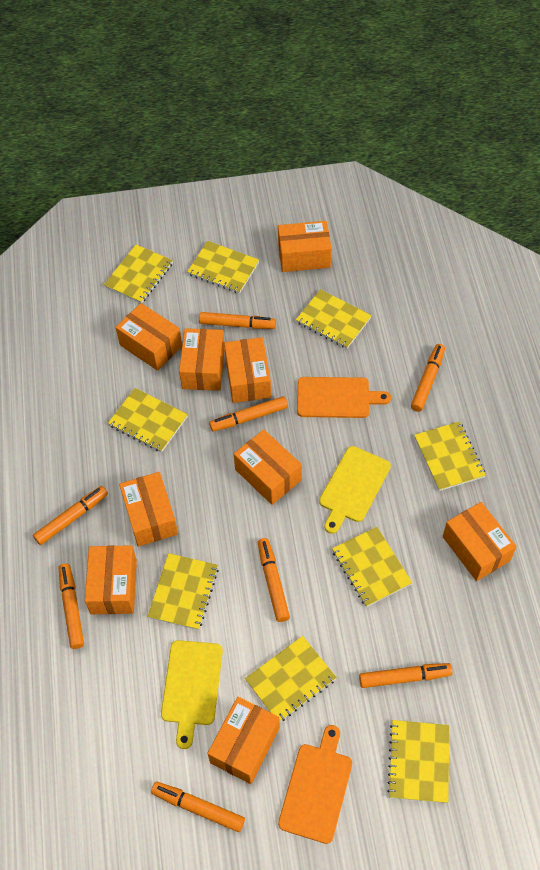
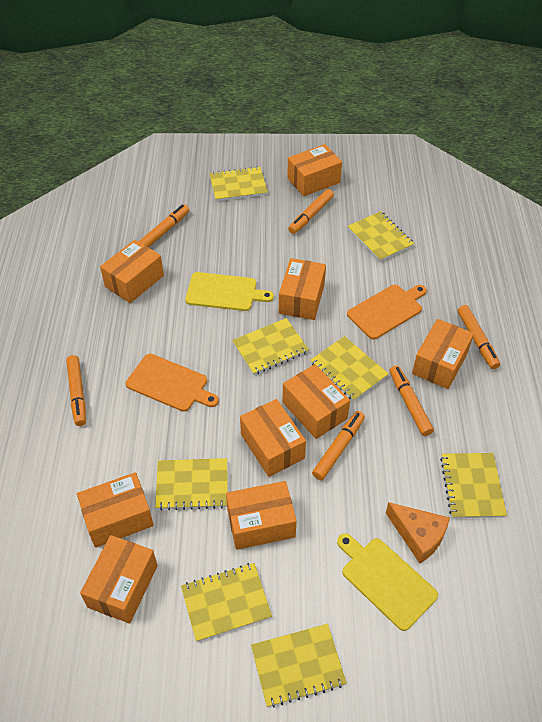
orange cheese: none = 0 -> [386,502,450,563] = 1
orange marker: [33,486,108,545] [58,563,84,649] [151,781,245,832] [199,312,276,329] [209,396,288,431] [258,538,290,622] [359,663,452,688] [411,344,445,412] = 8 -> [66,355,86,426] [139,204,189,247] [288,189,334,234] [312,411,365,480] [390,365,434,436] [458,305,500,369] = 6
yellow notebook: [104,244,173,303] [108,388,188,452] [147,553,219,630] [187,241,259,294] [245,636,337,721] [296,289,372,349] [332,527,412,607] [387,720,449,803] [414,421,486,491] = 9 -> [155,458,228,511] [181,563,272,642] [210,166,268,201] [232,318,309,375] [251,624,347,708] [310,336,389,401] [348,211,414,262] [440,453,507,518] = 8

